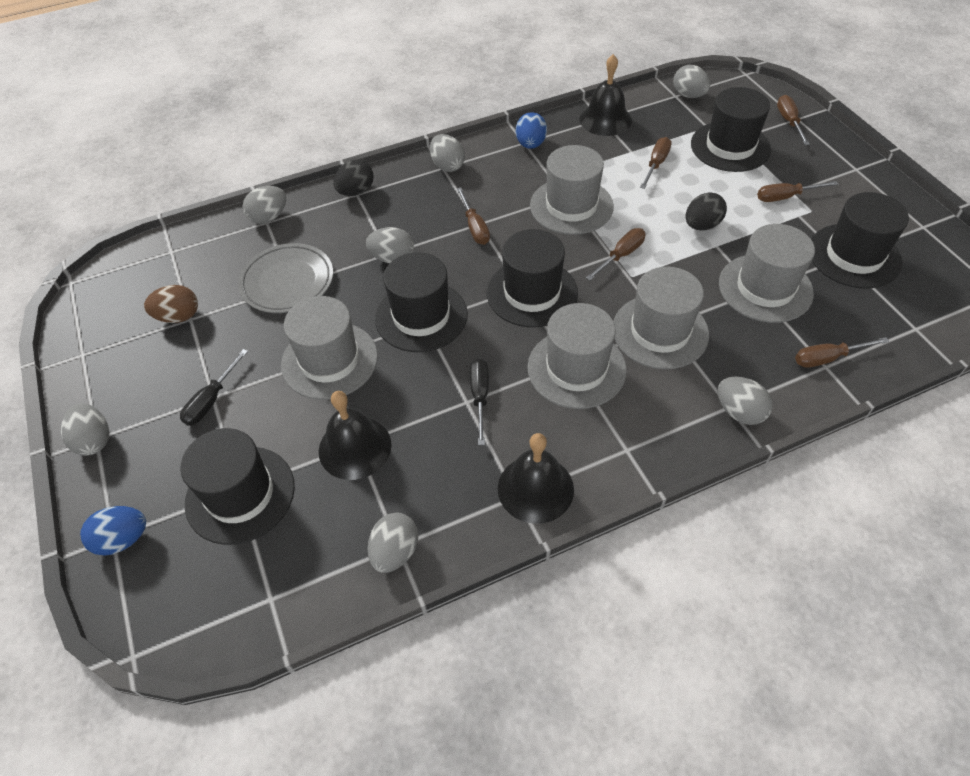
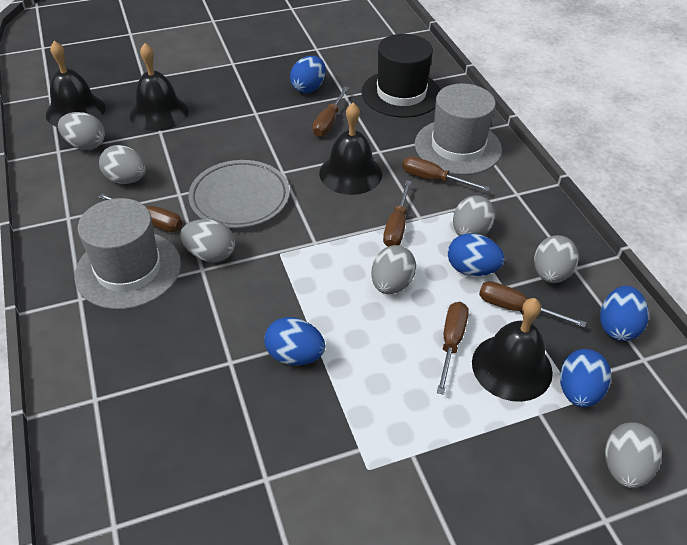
black bell: [319,391,392,480] [498,433,574,524] [580,54,632,136] = 3 -> [46,41,106,127] [130,43,189,131] [319,103,382,195] [472,298,553,402] = 4
black egg: [333,160,373,196] [685,192,727,230] = 2 -> none = 0
black hat: [180,428,295,545] [375,252,468,352] [487,229,578,327] [691,87,771,172] [811,192,909,288] = 5 -> [361,34,441,117] = 1
black screwdriver: [180,349,248,426] [470,359,489,445] = 2 -> none = 0
blue egg: [80,506,146,556] [516,112,547,149] = 2 -> [265,317,326,365] [290,56,326,93] [448,233,505,276] [560,349,611,407] [600,286,649,341] = 5
brown egg: [144,285,198,323] = 1 -> none = 0
grey hat: [281,296,378,400] [527,303,627,409] [530,145,614,235] [613,267,709,369] [719,224,815,323] = 5 -> [75,198,181,309] [415,83,502,175] = 2

